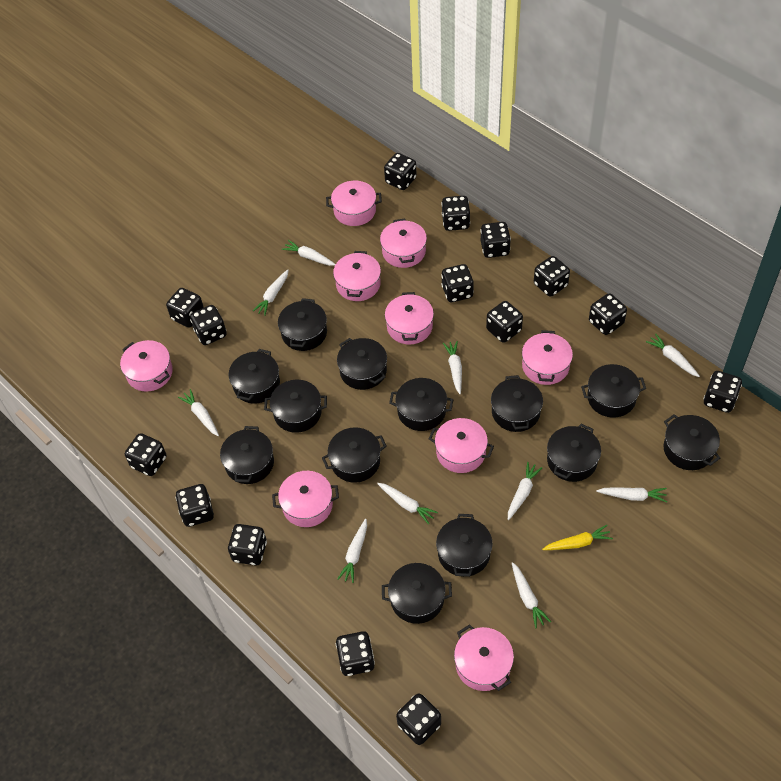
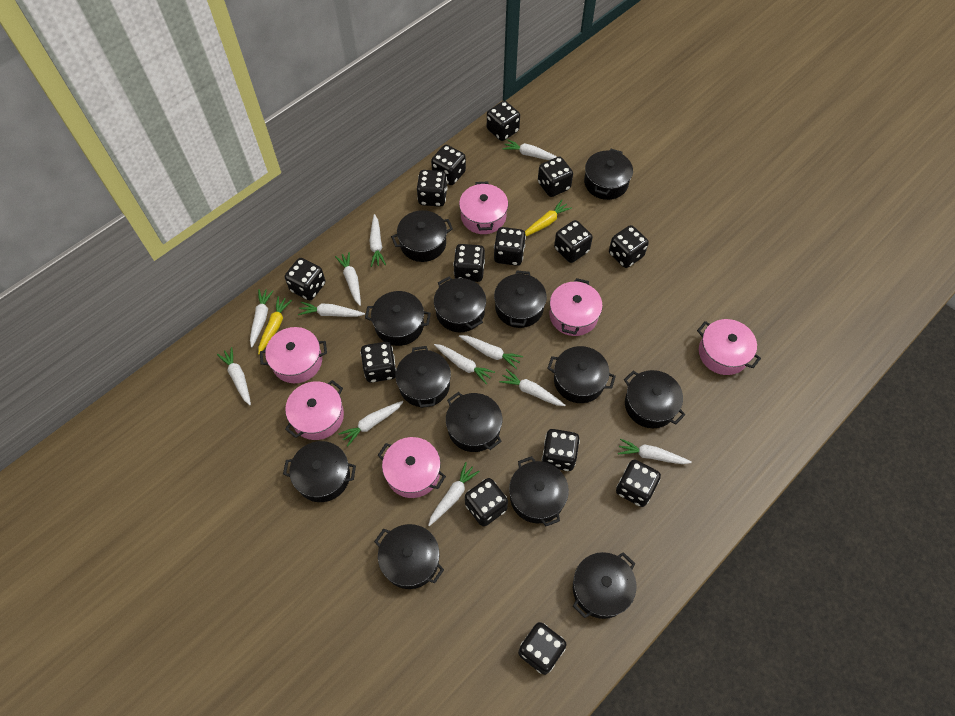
black dice: [125,433,167,476] [166,288,204,328] [176,484,214,527] [190,305,227,345] [228,524,267,565] [336,631,375,676] [384,153,417,190] [396,693,441,745] [441,264,474,302] [442,196,470,231] [480,222,511,258] [486,301,523,343] [534,256,570,297] [589,293,627,335] [704,371,742,413] = 15 -> [285,258,325,300] [360,342,396,383] [417,170,448,207] [431,145,466,185] [453,244,485,282] [465,478,508,526] [487,101,520,141] [494,227,526,266] [518,622,567,675] [538,156,573,197] [542,429,580,471] [554,220,593,263] [609,225,649,268] [616,460,661,507] = 14
pink pot: [120,340,173,392] [272,471,339,527] [326,181,382,226] [333,251,381,301] [380,218,427,268] [385,292,434,345] [429,418,494,473] [454,624,514,691] [522,330,573,385] = 9 -> [260,327,327,383] [285,380,344,440] [378,437,446,498] [459,182,508,234] [549,278,603,336] [697,319,761,375] = 6
white carrot: [178,389,219,436] [253,270,289,316] [282,240,336,266] [338,519,367,583] [377,483,438,524] [443,341,462,394] [508,462,542,520] [512,562,551,628] [596,487,667,502] [646,334,700,377] = 10 -> [217,347,251,405] [250,289,274,348] [298,302,365,317] [335,252,361,306] [339,401,403,446] [369,214,386,267] [428,462,480,526] [434,344,495,384] [459,335,523,369] [499,369,565,406] [502,139,557,160] [618,439,692,464] = 12
yellow carrot: [542,525,613,550] = 1 -> [258,296,292,355] [525,200,572,236] = 2

